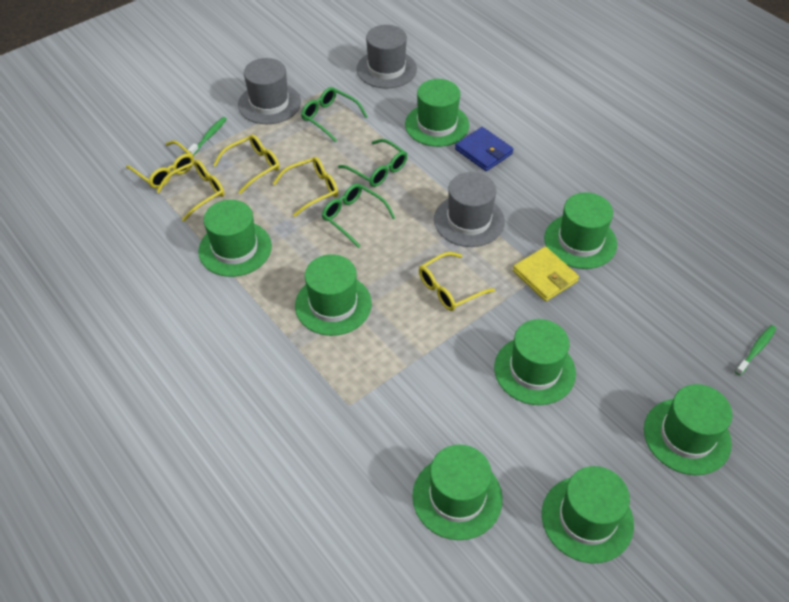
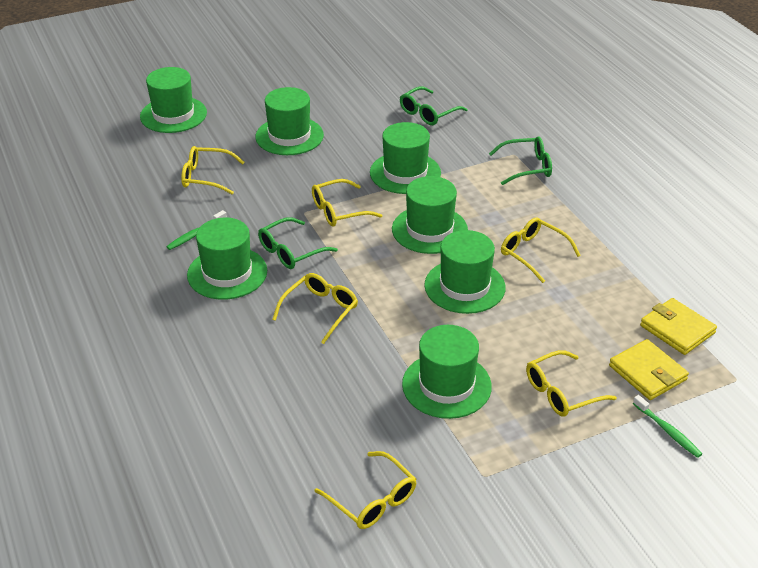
blue wallet: [455,127,514,171] = 1 -> none = 0
green hat: [198,200,272,277] [295,254,372,336] [405,79,469,147] [412,445,503,540] [494,319,576,405] [542,466,634,564] [544,192,617,269] [644,384,732,475] = 8 -> [140,67,207,133] [187,218,267,300] [255,87,324,155] [370,122,441,194] [392,176,468,254] [402,325,492,419] [424,230,506,314] = 7
grey hat: [238,58,301,124] [357,25,417,88] [434,172,505,247] = 3 -> none = 0
yellow glasses: [126,140,194,188] [156,160,224,222] [213,134,280,194] [272,157,338,217] [419,252,495,311] = 5 -> [181,146,245,195] [272,273,358,344] [312,179,382,227] [314,451,417,529] [501,217,581,283] [526,350,617,417] = 6
yellow wallet: [513,246,579,301] = 1 -> [609,339,689,400] [640,298,717,355] = 2

